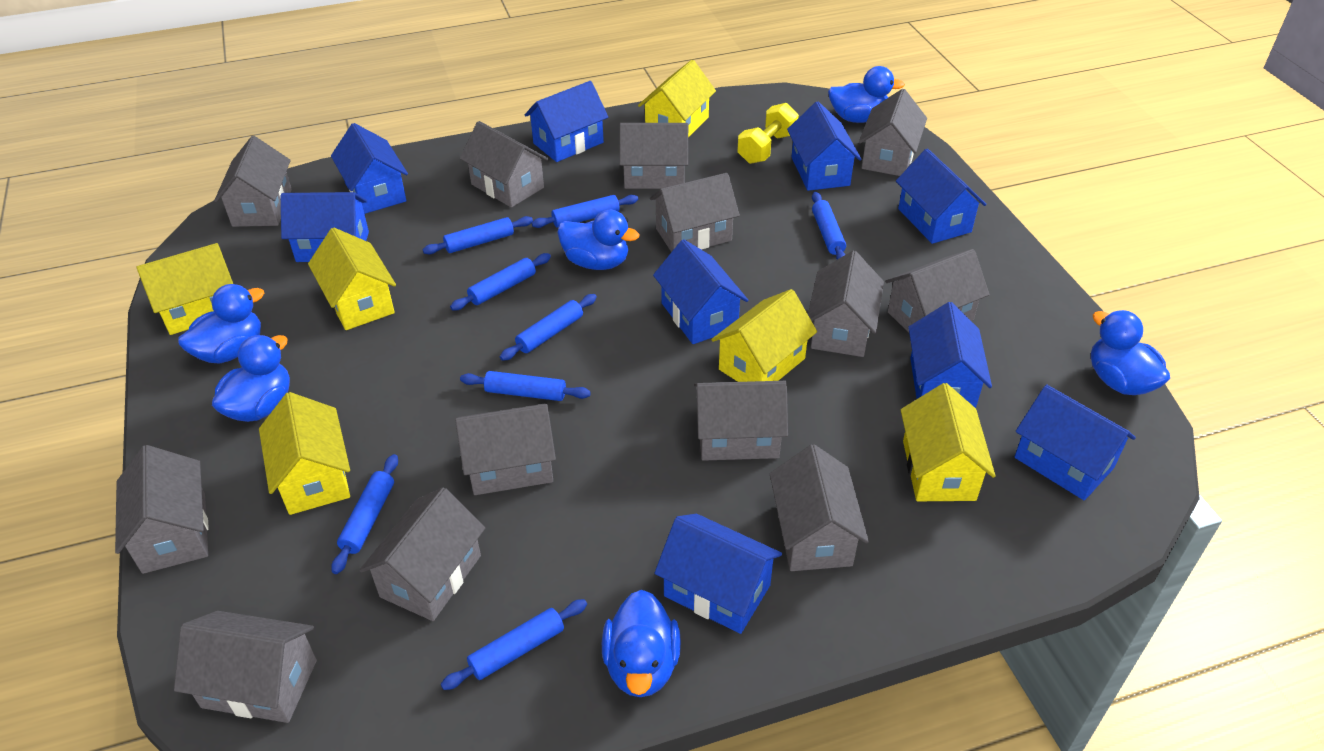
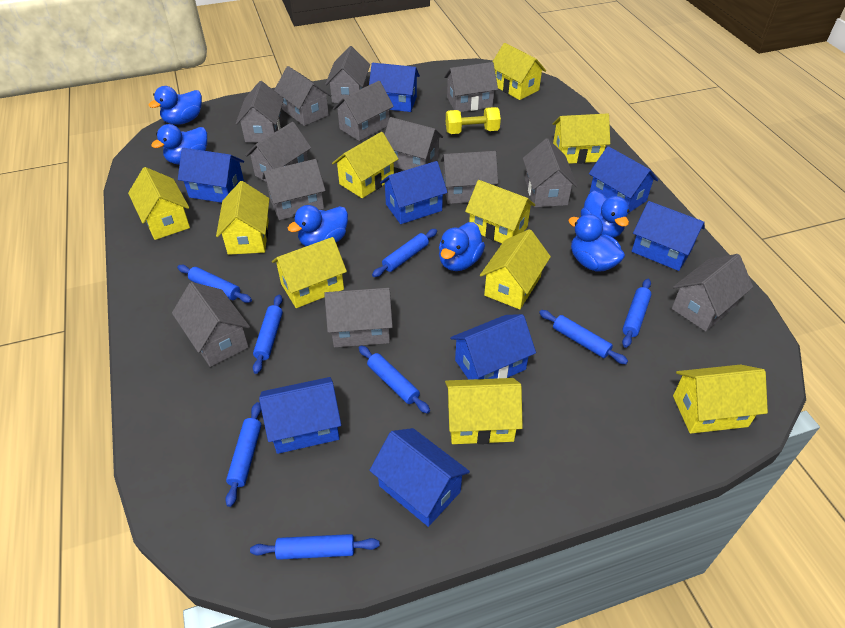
blue house: [281,192,369,262] [331,123,408,214] [524,81,608,162] [653,239,748,344] [654,514,782,634] [787,102,861,191] [896,149,987,244] [908,302,992,408] [1014,385,1136,500] = 9 -> [178,148,244,203] [259,377,341,454] [369,63,420,112] [369,428,470,527] [380,161,448,224] [450,314,536,380] [589,146,658,213] [632,201,705,271] = 8
yellow house: [137,243,233,335] [259,392,350,515] [308,228,396,330] [638,60,716,137] [711,289,817,382] [901,383,996,501] = 6 -> [128,167,190,240] [216,181,269,255] [272,237,347,308] [332,132,398,198] [445,378,523,444] [465,180,535,243] [480,229,551,309] [493,43,546,100] [553,113,610,164] [673,365,768,434] = 10

